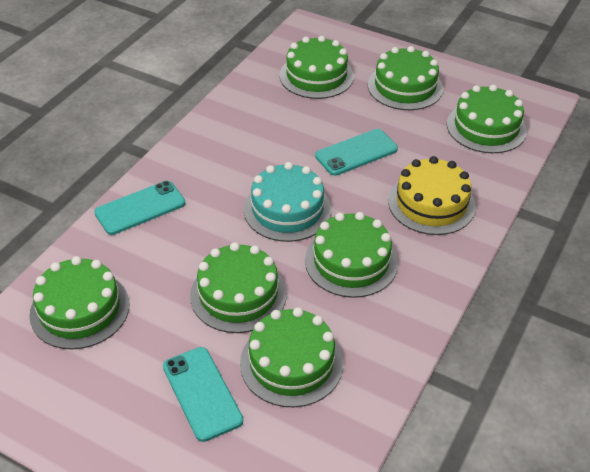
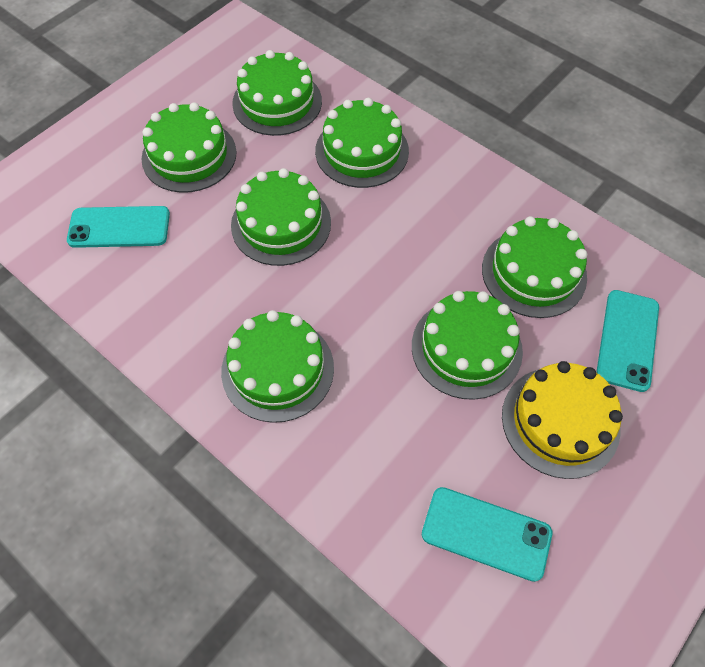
turquoise cake: [244,162,331,242] = 1 -> none = 0

